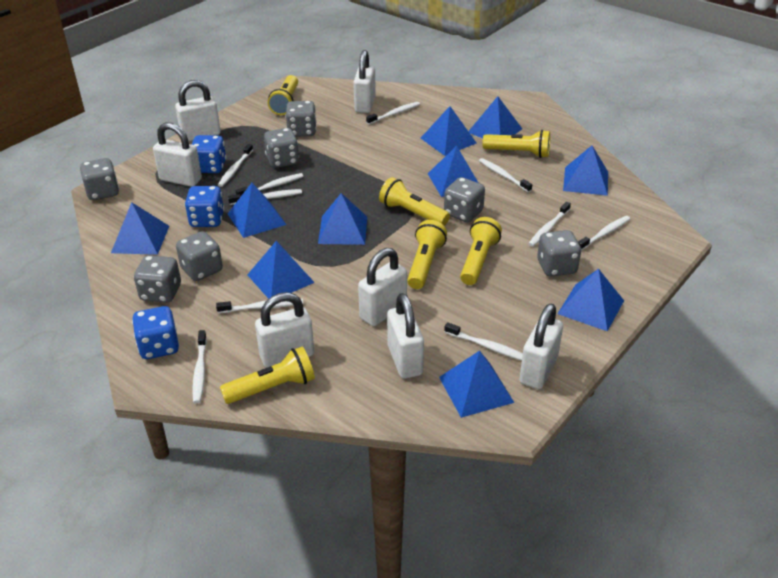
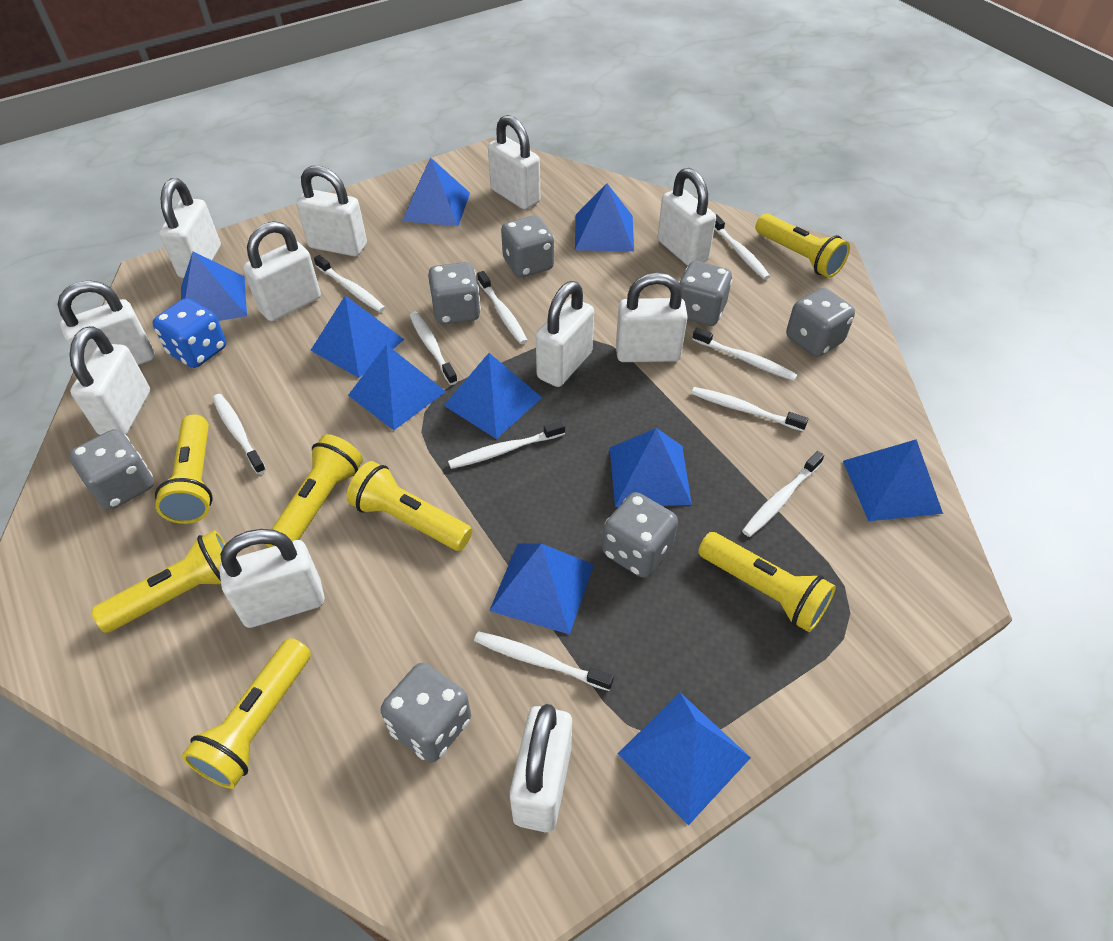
blue dice: [132,306,179,359] [185,186,224,227] [192,135,226,173] = 3 -> [153,298,227,368] = 1
white padlock: [153,123,202,187] [175,80,221,142] [255,292,314,368] [353,50,376,113] [358,248,407,326] [387,293,424,379] [519,304,563,389] = 7 -> [57,280,155,365] [70,326,150,435] [159,178,221,278] [219,529,324,628] [243,221,321,321] [296,166,367,256] [488,115,540,209] [510,704,572,832] [536,281,594,387] [616,273,688,362] [658,168,716,266] = 11
yellow flashlight: [220,346,315,404] [268,75,298,115] [379,177,450,226] [407,220,447,289] [460,217,502,285] [482,130,550,158] = 6 -> [91,530,225,633] [155,414,213,524] [182,638,311,789] [266,434,363,548] [346,461,472,551] [698,532,836,632] [755,214,850,278] = 7

